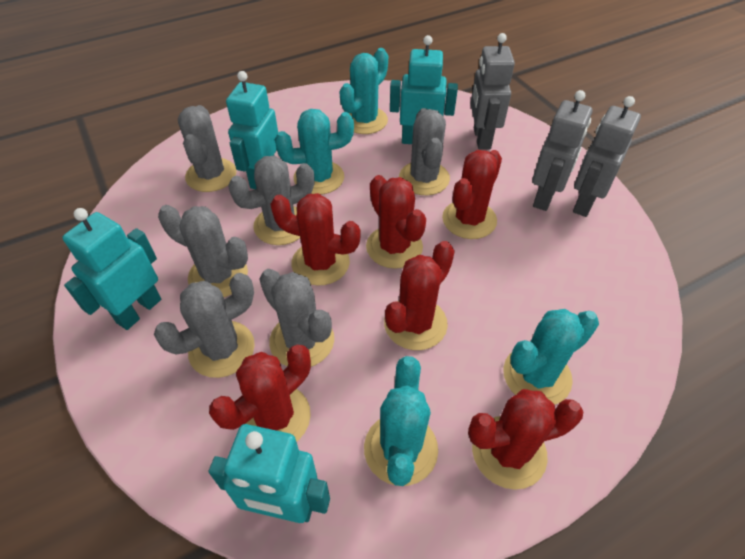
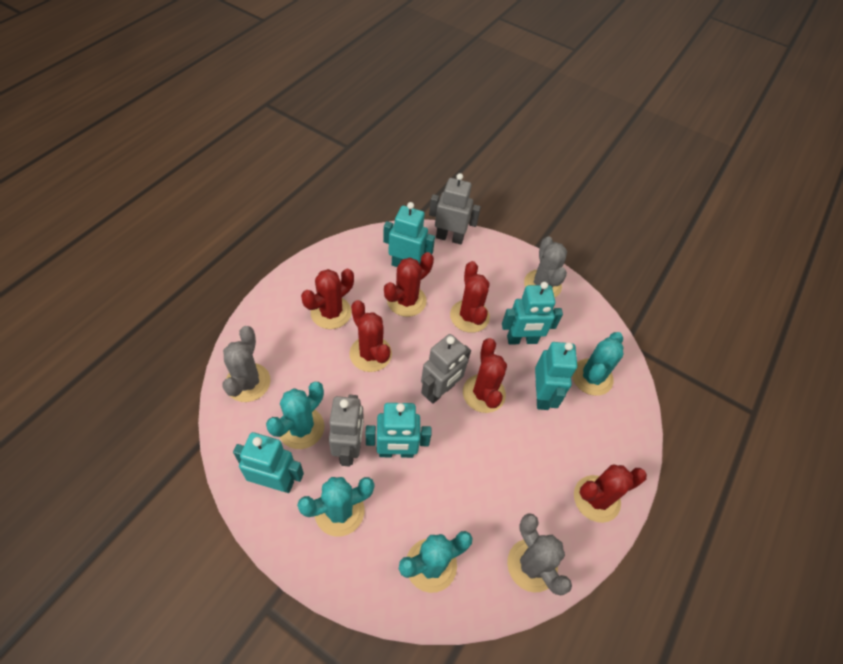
grey cactus: [154,273,255,378] [158,205,248,297] [178,105,237,192] [228,156,314,245] [259,269,334,367] [399,108,450,195] = 6 -> [223,326,271,402] [507,513,572,595] [524,236,567,298] = 3
turquoise robot: [62,208,161,330] [209,424,330,523] [226,71,278,189] [390,35,458,144] = 4 -> [233,432,304,493] [366,403,432,458] [383,202,435,267] [502,282,563,345] [535,342,577,410] = 5

